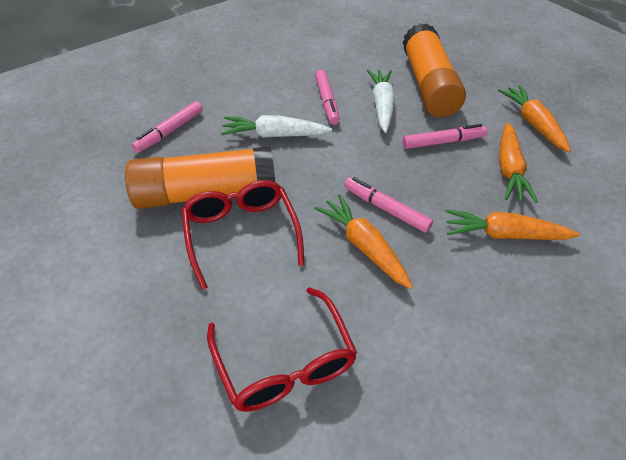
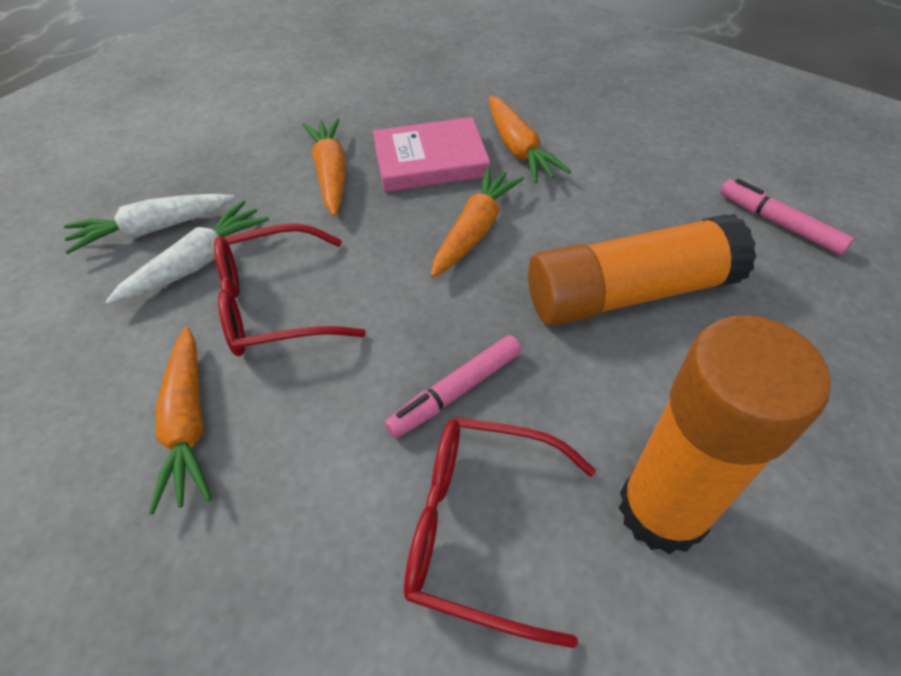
pink book: none = 0 -> [373,117,490,192] = 1
pink marker: [131,101,203,153] [315,70,340,125] [344,177,433,233] [403,124,487,149] = 4 -> [385,335,521,438] [720,179,854,255] = 2

